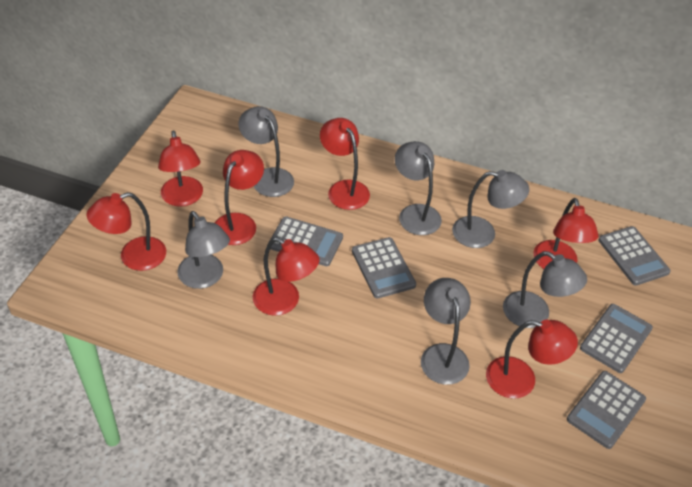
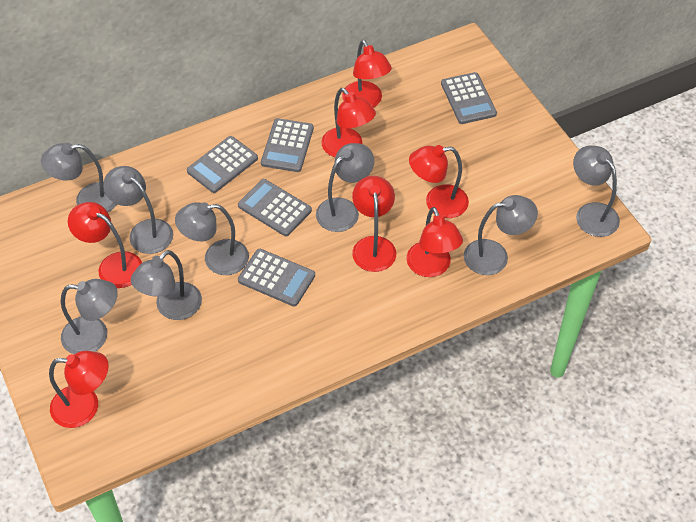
grey lamp: [177,211,230,289] [239,106,294,197] [395,141,442,235] [421,278,471,385] [452,170,530,248] [503,251,587,328] = 6 -> [41,143,117,212] [61,279,118,354] [103,166,173,254] [131,250,202,320] [175,202,249,275] [316,143,374,232] [464,195,538,275] [573,145,620,237] = 8

